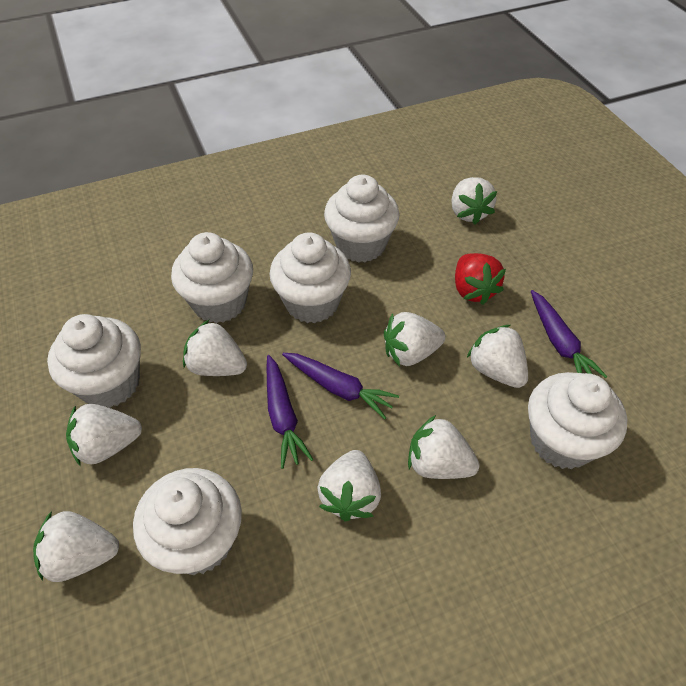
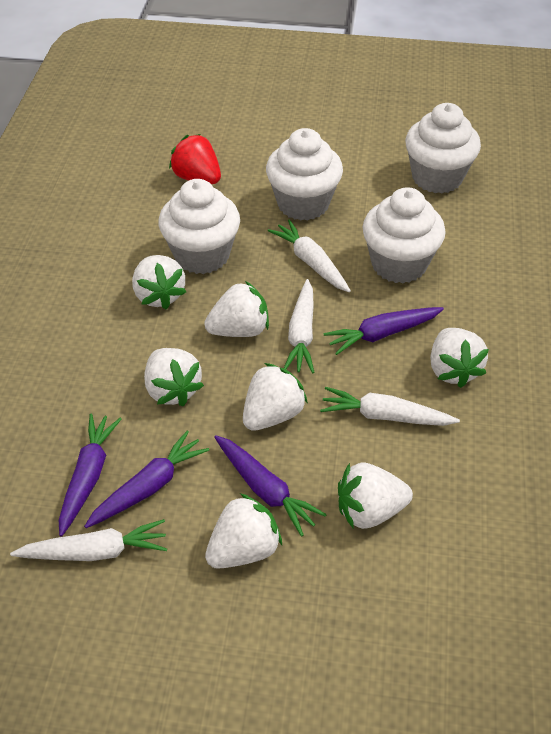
purple carrot: [267,355,314,469] [282,353,399,419] [531,290,608,378] = 3 -> [59,413,121,537] [84,430,209,528] [214,435,327,537] [324,307,444,355] = 4
white carrot: none = 0 -> [10,519,167,561] [268,220,351,292] [284,279,315,374] [320,387,460,426] = 4
white cupcake: [47,314,141,408] [133,468,242,575] [171,232,253,323] [269,232,351,323] [324,174,400,263] [528,372,628,469] = 6 -> [158,179,240,274] [266,128,343,221] [363,187,445,283] [405,103,481,194] = 4
white strawberry: [33,511,119,582] [66,404,142,466] [183,320,247,376] [317,450,381,521] [384,312,446,366] [408,415,480,479] [451,177,497,225] [467,325,528,388] = 8 -> [132,255,186,310] [144,348,204,406] [204,281,269,337] [205,493,282,569] [243,363,308,431] [338,463,413,529] [430,328,489,388] = 7

